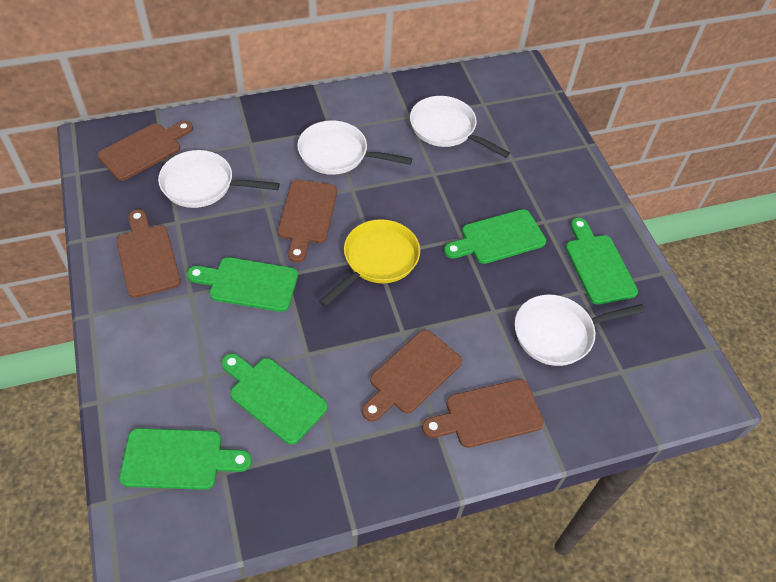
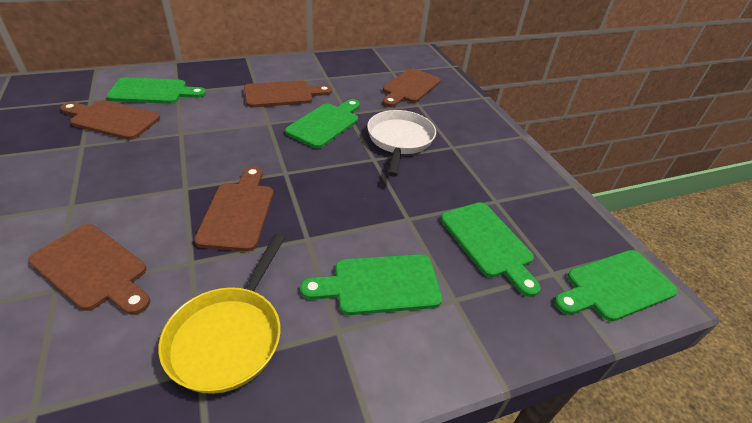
white pan: [158,150,280,208] [297,120,412,175] [410,96,510,158] [515,295,645,366] = 4 -> [367,110,436,177] = 1

